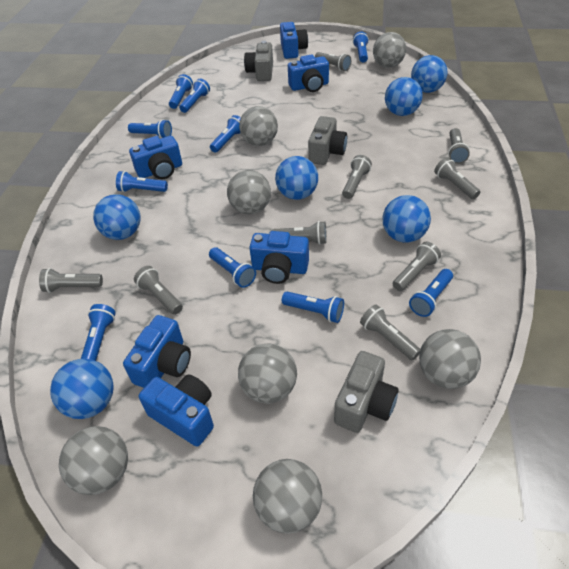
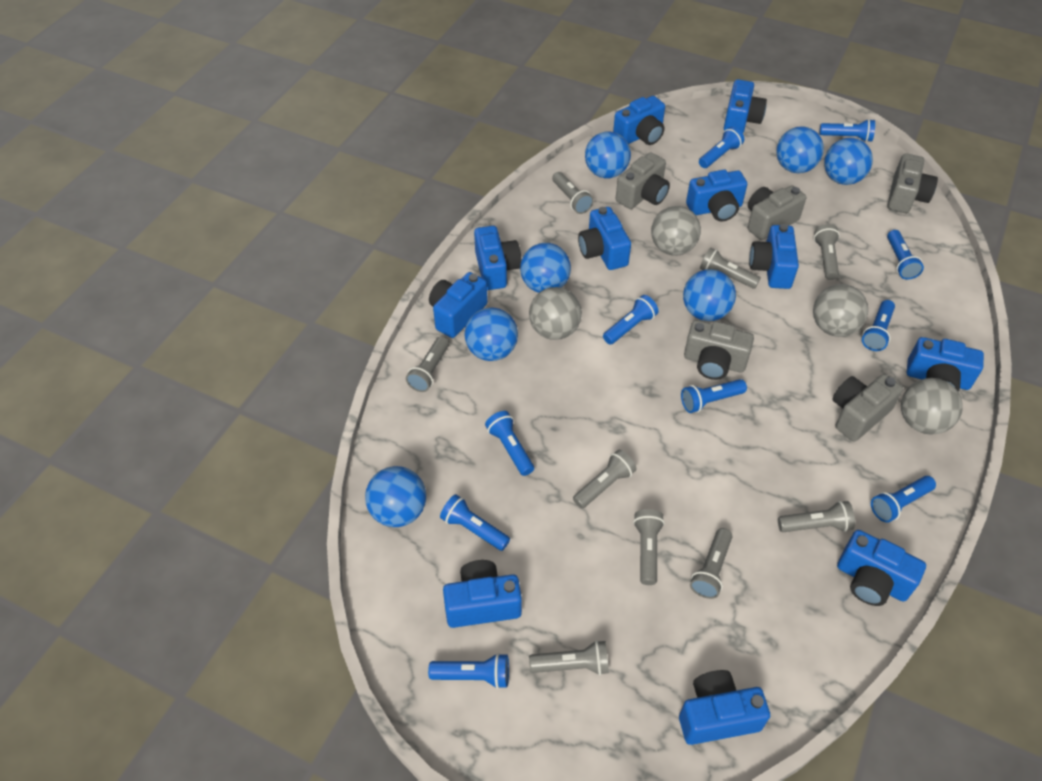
blue ball: [50,359,114,419] [93,194,141,240] [275,156,318,200] [382,195,431,243] [385,77,423,116] [411,55,448,93] = 6 -> [365,466,426,527] [464,308,518,361] [520,243,571,293] [585,132,631,178] [683,269,736,321] [776,126,824,173] [824,138,873,185] = 7
blue camera: [123,315,191,388] [129,136,182,179] [139,374,214,447] [249,231,309,284] [280,22,308,59] [288,55,329,92] = 6 -> [429,272,488,338] [443,560,522,628] [474,226,521,290] [578,207,631,270] [613,96,665,145] [679,670,770,745] [686,170,747,222] [724,79,767,133] [749,224,799,289] [837,530,926,606] [907,337,984,392] = 11
grey ball: [59,426,128,495] [227,170,271,214] [238,344,297,404] [239,106,278,146] [253,459,322,534] [373,32,406,68] [419,329,481,389] = 7 -> [529,287,582,340] [651,206,701,256] [813,284,868,337] [901,378,963,435] = 4
grey camera: [244,41,273,81] [308,116,347,165] [334,351,399,433] = 3 -> [616,152,670,209] [684,320,754,380] [748,185,806,240] [832,374,903,442] [887,153,938,213] = 5

